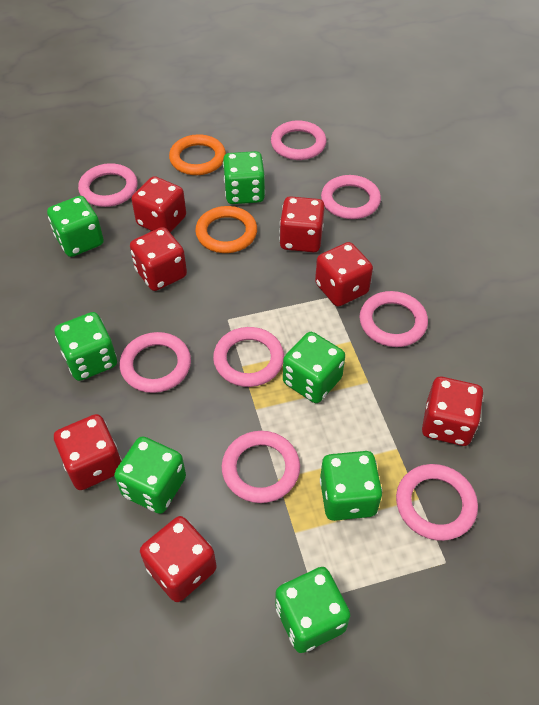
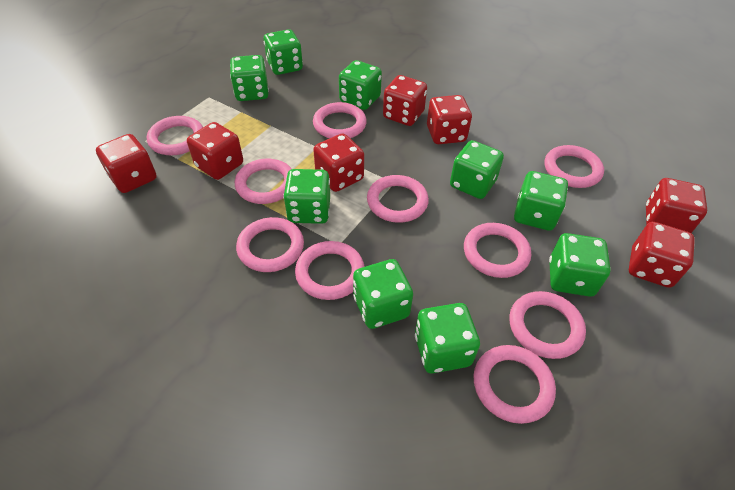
green dice: [47,196,104,257] [55,312,117,381] [114,436,186,514] [223,151,265,204] [275,567,350,653] [283,332,345,403] [320,451,382,521] = 7 -> [230,55,269,101] [264,29,303,75] [283,169,330,224] [339,60,382,110] [353,259,413,329] [415,303,480,374] [450,140,504,199] [514,171,568,231] [549,233,611,297] = 9
orange ring: [169,134,226,175] [195,206,257,253] = 2 -> none = 0
pink ring: [78,163,138,207] [120,332,191,393] [213,327,284,387] [222,431,300,503] [271,120,326,160] [321,175,381,219] [360,291,428,347] [396,464,478,541] = 8 -> [147,116,203,155] [235,159,292,204] [236,217,304,272] [295,241,364,300] [313,102,367,139] [367,175,429,223] [464,223,531,278] [474,345,556,424] [509,291,586,359] [544,145,604,188] = 10

